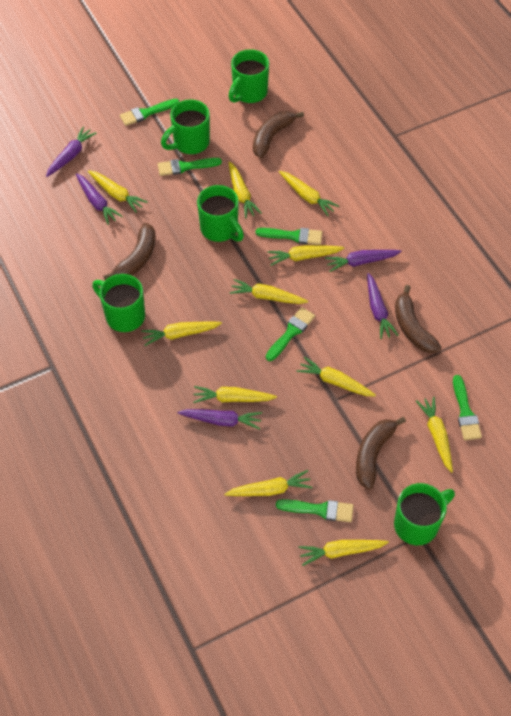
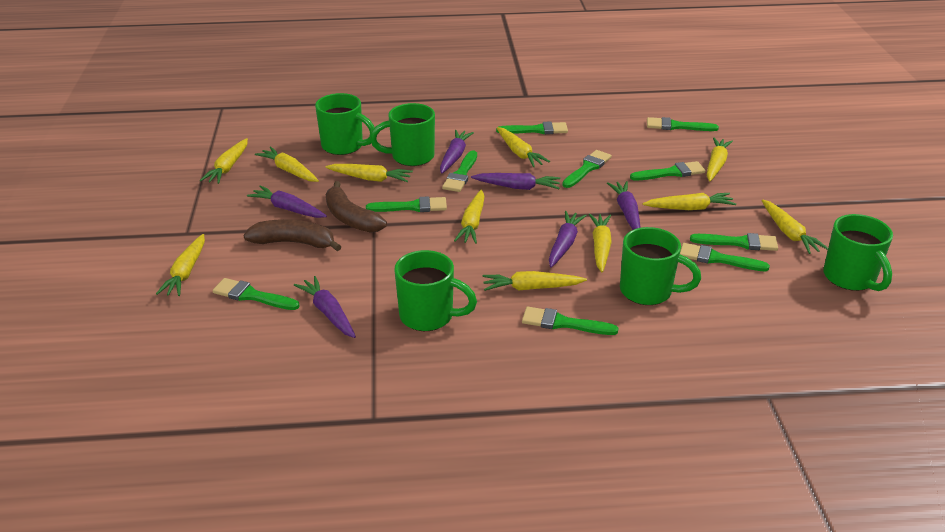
brown banana: [103,223,156,280] [253,111,304,158] [356,417,406,489] [395,285,442,353] = 4 -> [243,219,341,251] [326,181,387,233] = 2
green brush: [120,99,179,126] [158,158,222,176] [256,228,322,245] [266,307,315,361] [276,499,354,522] [453,375,482,440] = 6 -> [213,278,300,310] [366,196,447,212] [442,150,477,192] [496,122,568,134] [522,307,618,335] [562,150,612,188] [630,161,705,180] [647,117,719,131] [680,243,770,271] [690,233,778,251] = 10
purple carrot: [46,126,97,177] [76,173,123,225] [177,409,262,430] [325,250,402,272] [367,273,398,339] = 5 -> [247,186,327,218] [294,276,356,338] [440,130,474,174] [471,173,561,190] [549,211,587,268] [607,181,641,230] = 6

